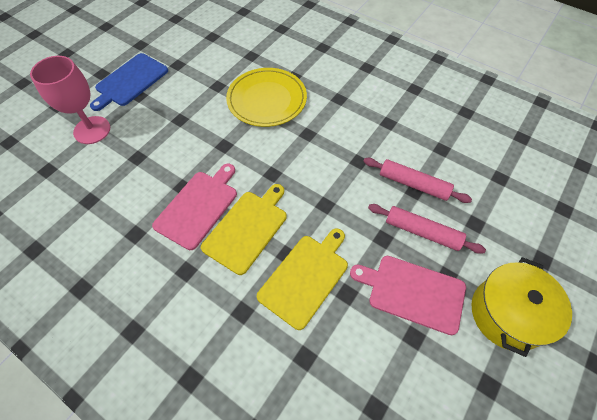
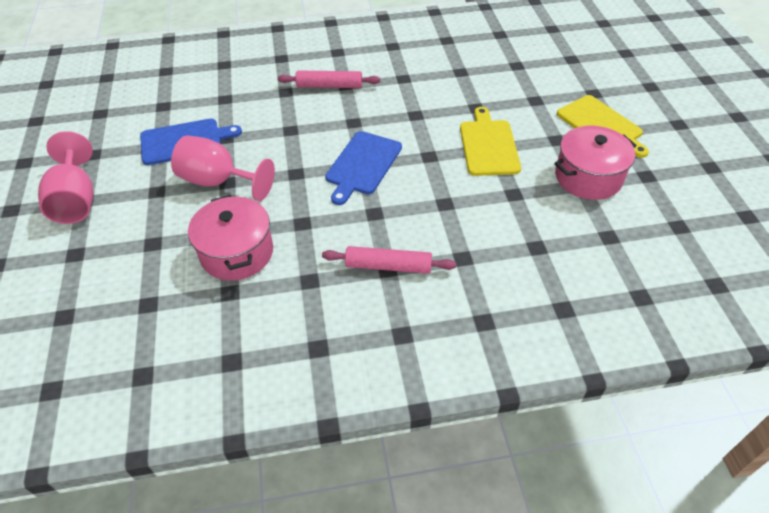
blue cutting board: [90,53,168,111] = 1 -> [140,118,242,165] [325,131,402,205] = 2
pink cutting board: [152,164,237,250] [350,256,466,335] = 2 -> none = 0
pink goblet: [30,56,110,144] = 1 -> [38,131,93,224] [171,135,275,201] = 2
pink pot: none = 0 -> [188,195,273,281] [554,126,637,200] = 2
yellow plate: [226,68,307,127] = 1 -> none = 0
yellow pot: [472,257,572,357] = 1 -> none = 0

